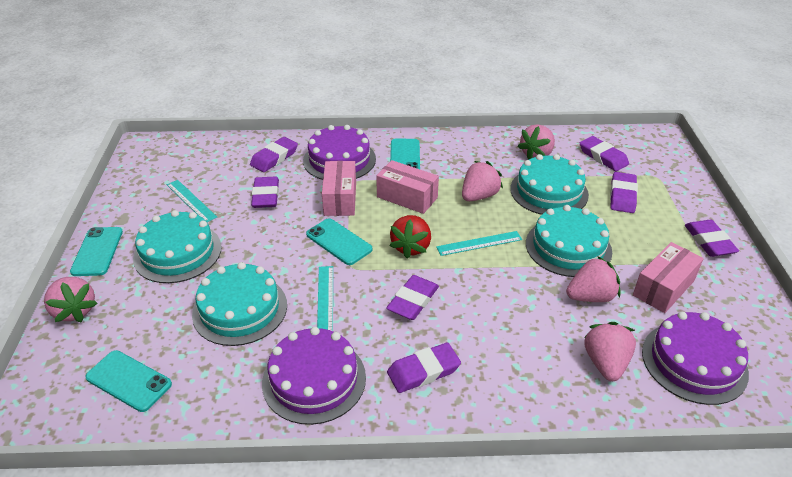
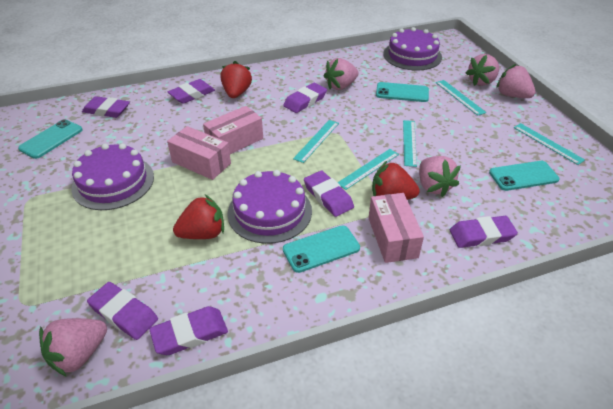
red strawberry: [389,215,431,259] = 1 -> [173,195,224,239] [221,61,252,98] [372,161,420,200] = 3
turquoise cake: [133,210,222,283] [192,262,287,346] [510,154,589,215] [526,205,612,277] = 4 -> none = 0
turquoise ruler: [167,180,217,222] [317,266,333,331] [436,231,522,256] = 3 -> [293,120,339,163] [338,149,399,190] [403,120,417,167] [436,80,486,116] [514,123,585,165] = 5

